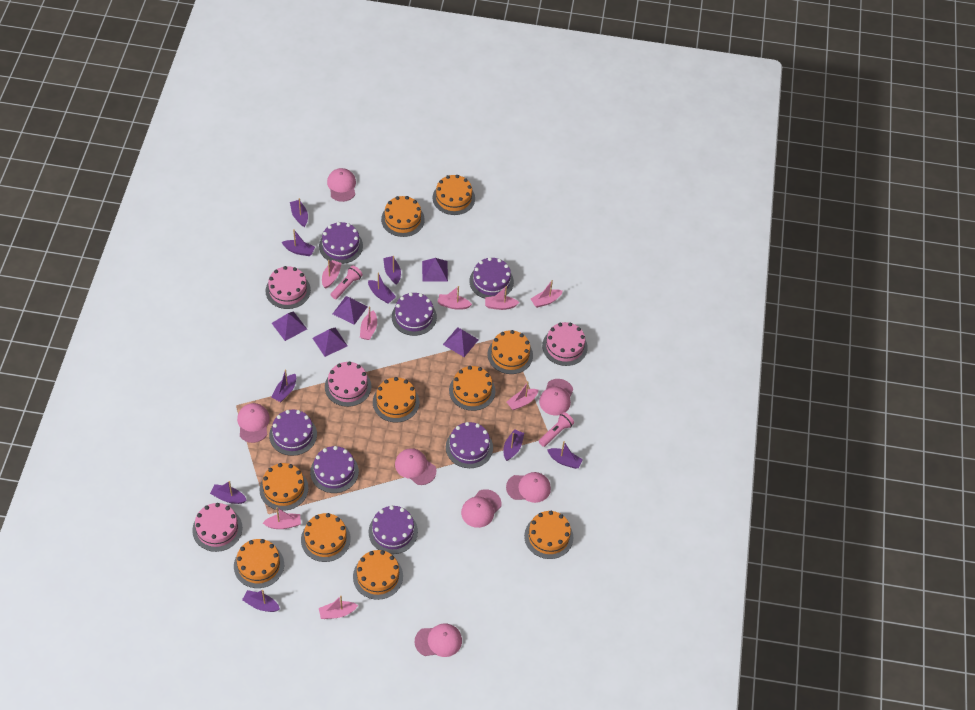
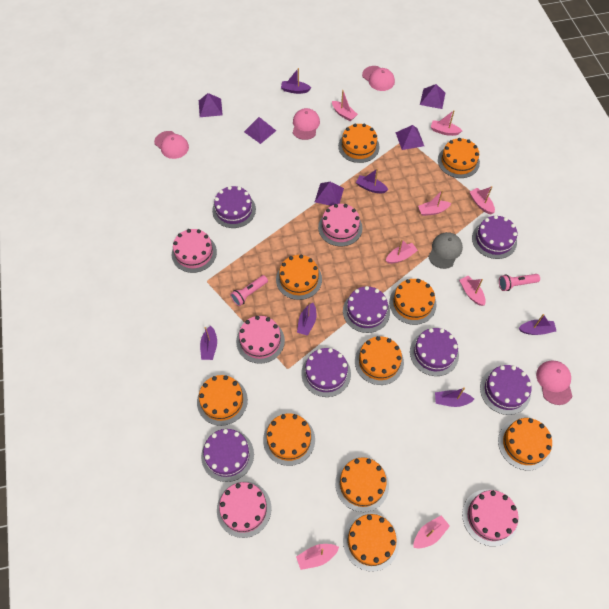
grey cap: none = 0 -> [428,232,463,269] = 1
pink cake: [192,503,242,552] [266,266,311,309] [325,361,371,407] [542,322,588,366] = 4 -> [172,229,217,273] [217,481,272,538] [236,316,285,364] [318,204,363,247] [462,489,519,546] = 5
pink cap: [237,403,270,443] [327,168,356,202] [395,448,436,485] [415,623,462,657] [461,489,502,528] [506,472,551,503] [539,379,573,416] = 7 -> [154,131,189,159] [293,108,320,140] [362,66,395,91] [536,361,572,405] = 4
purple boat: [210,481,247,504] [242,590,280,612] [271,369,296,402] [282,229,315,256] [290,198,308,227] [368,273,396,304] [383,256,401,285] [504,429,524,461] [547,441,583,469] = 9 -> [200,326,217,360] [281,68,311,94] [297,302,316,336] [356,168,388,193] [435,387,474,407] [519,314,556,335] = 6

